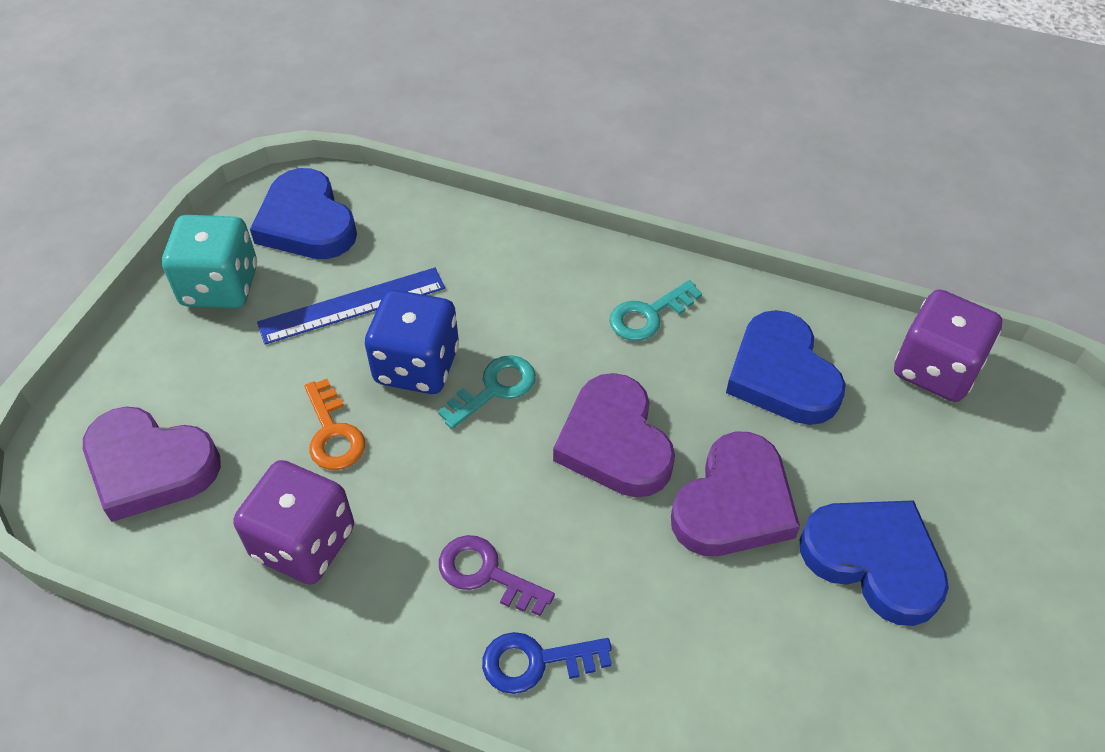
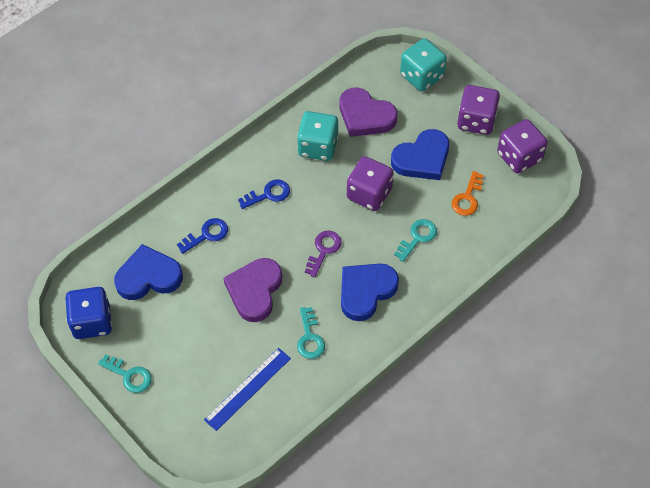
blue key: [482,632,612,694] = 1 -> [177,218,228,254] [238,179,290,209] = 2
purple dice: [233,460,354,585] [894,289,1003,402] = 2 -> [347,156,394,211] [457,85,500,135] [497,119,548,173] = 3
purple heart: [83,406,221,522] [553,373,675,497] [671,431,800,556] = 3 -> [224,258,282,322] [339,88,397,137] = 2
turquoise dice: [162,215,257,308] = 1 -> [297,111,338,161] [400,38,447,91] = 2
turquoise key: [438,355,536,429] [609,280,702,341] = 2 -> [98,354,152,393] [297,307,325,359] [394,219,437,262] = 3

